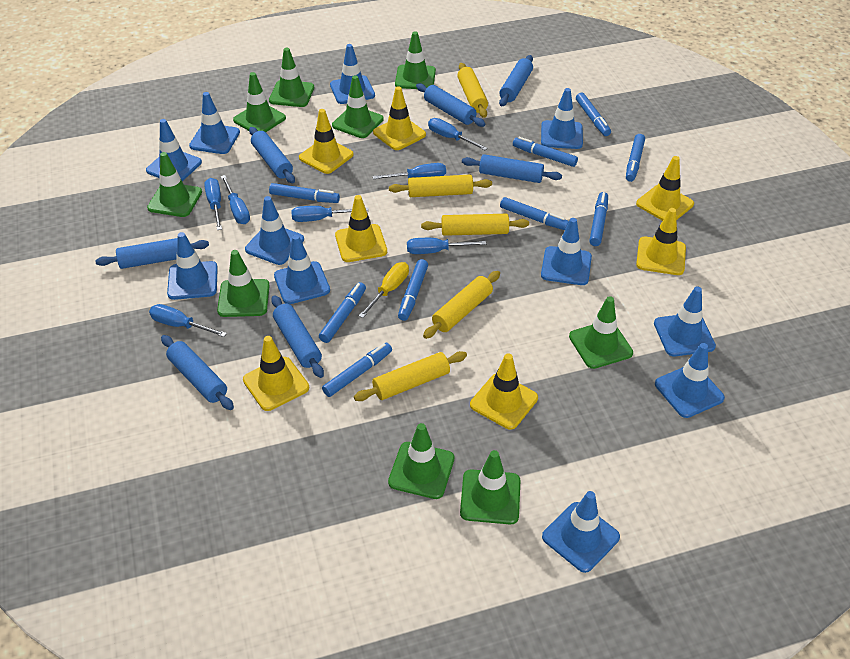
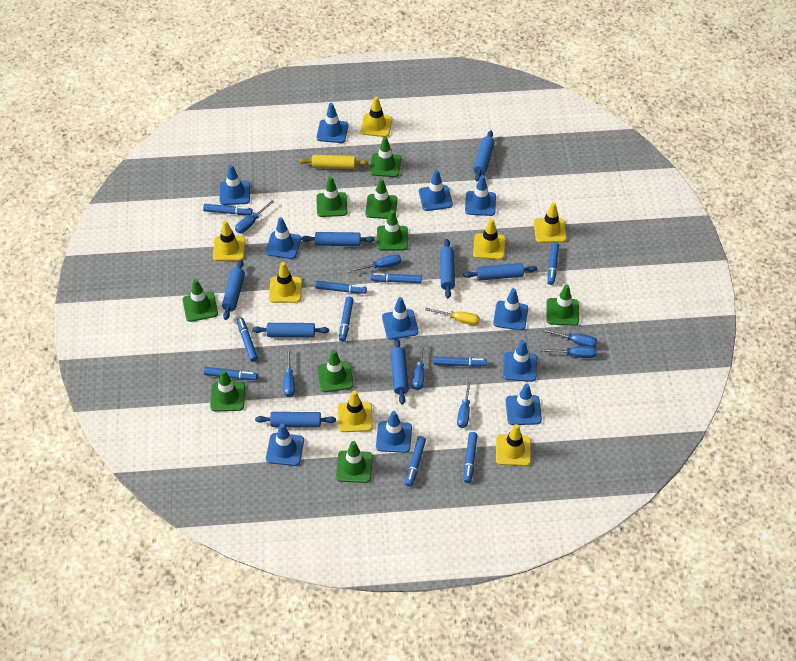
blue marker: [269,183,340,203] [319,282,366,343] [322,343,392,397] [398,259,428,321] [500,197,569,230] [513,137,578,167] [576,93,611,136] [589,192,608,246] [626,134,645,182] = 9 -> [203,204,253,215] [204,367,258,380] [237,318,258,362] [315,281,367,294] [339,296,354,342] [371,273,422,283] [405,436,426,487] [433,356,487,367] [464,432,477,483] [547,242,559,285] = 10
blue rolling pin: [95,238,209,269] [161,335,234,410] [249,127,295,183] [271,295,324,378] [416,83,486,127] [462,154,562,183] [499,55,533,106] = 7 -> [222,260,245,320] [252,323,329,337] [255,412,336,427] [301,232,374,246] [391,338,409,404] [440,239,455,298] [463,263,537,281] [474,130,495,182] = 8
yellow rolling pin: [354,351,467,401] [389,175,492,197] [421,214,529,236] [423,271,500,339] [457,63,488,118] = 5 -> [299,155,369,169] = 1

